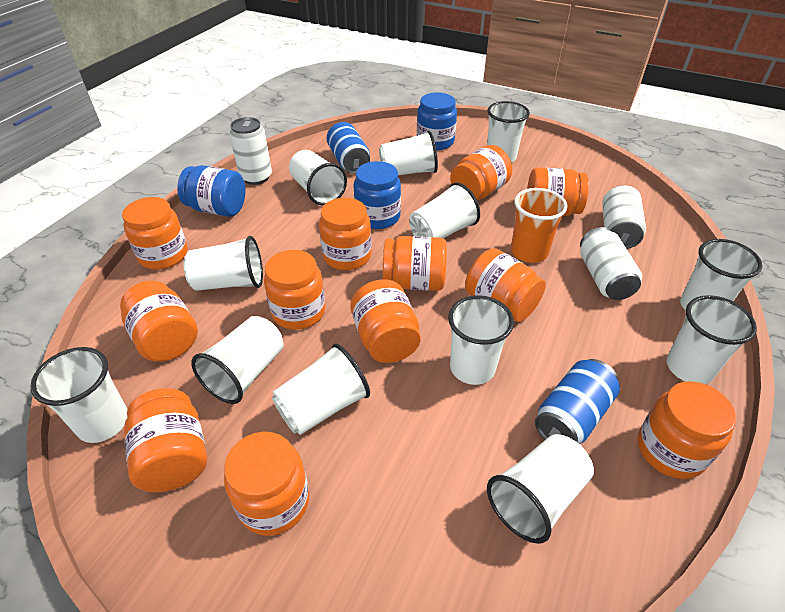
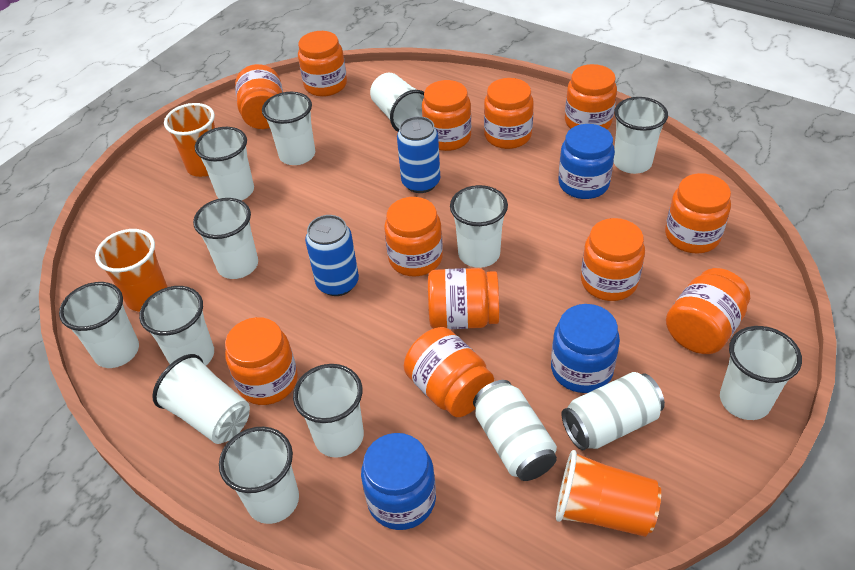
orange cup: [511,188,568,263] = 1 -> [95,229,167,311] [164,103,215,177] [556,450,661,537] = 3
white can: [229,117,272,185] [580,227,643,300] [602,185,646,249] = 3 -> [473,380,557,481] [561,372,665,450] = 2

